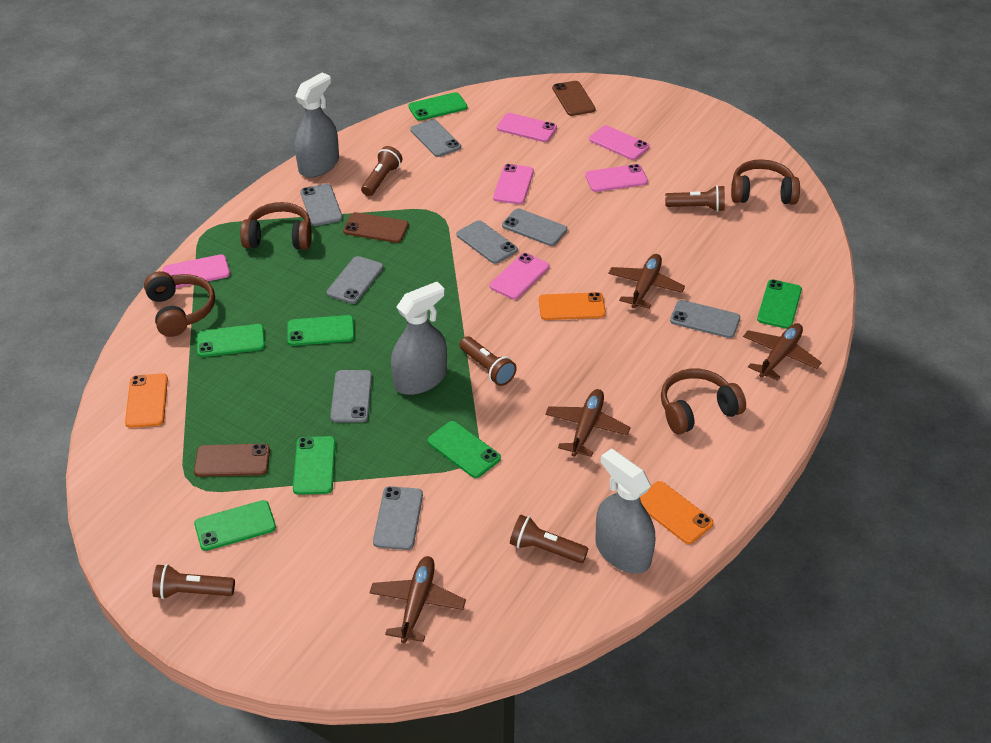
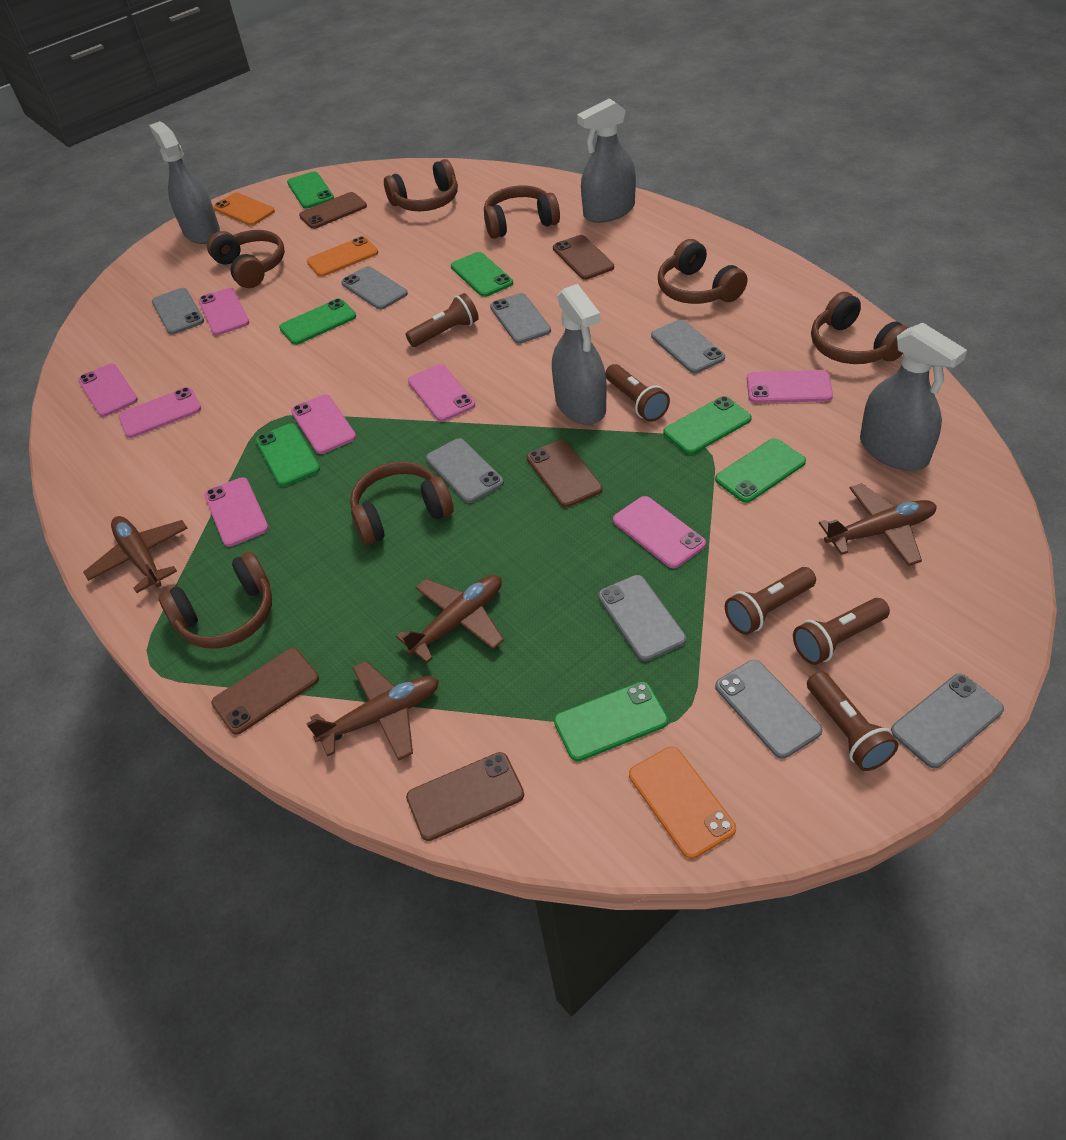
brown headphones: [144,271,215,337] [240,202,312,250] [661,369,746,434] [731,159,800,204] = 4 -> [158,552,272,649] [207,230,285,288] [350,461,453,545] [384,159,458,211] [484,185,560,239] [658,239,747,304] [811,292,908,364] = 7
brown phone: [194,444,270,477] [343,212,409,243] [552,81,596,116] = 3 -> [211,648,319,735] [299,192,367,229] [406,752,524,841] [527,440,602,507] [553,235,614,280] = 5
grey spray bottle: [295,73,339,178] [391,282,447,395] [595,448,655,574] = 3 -> [149,121,220,244] [552,284,607,425] [577,98,636,223] [860,323,967,471] = 4
pink phone: [163,254,230,288] [490,253,549,299] [493,164,534,204] [497,113,557,142] [585,164,648,192] [589,125,650,160] = 6 -> [78,363,138,417] [118,387,201,438] [198,288,250,335] [204,477,269,547] [291,394,356,454] [408,364,475,421] [613,496,706,568] [747,370,833,403] = 8

